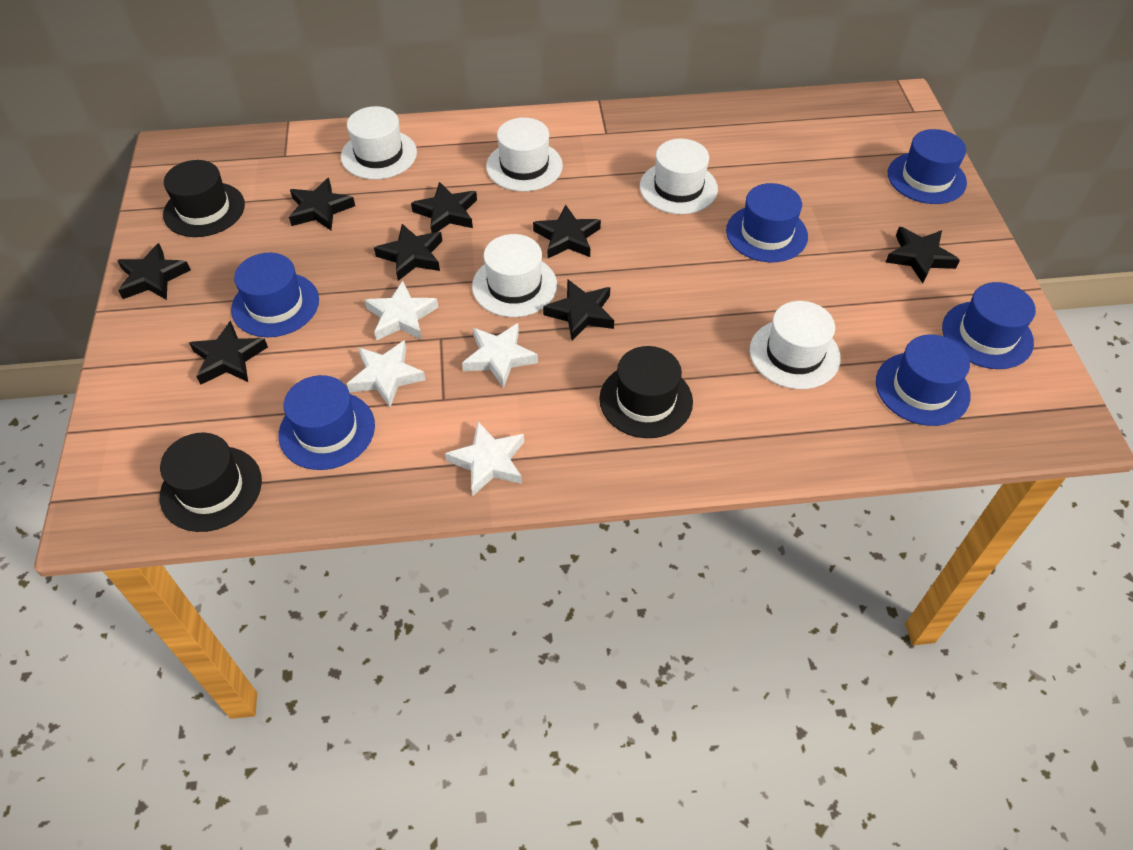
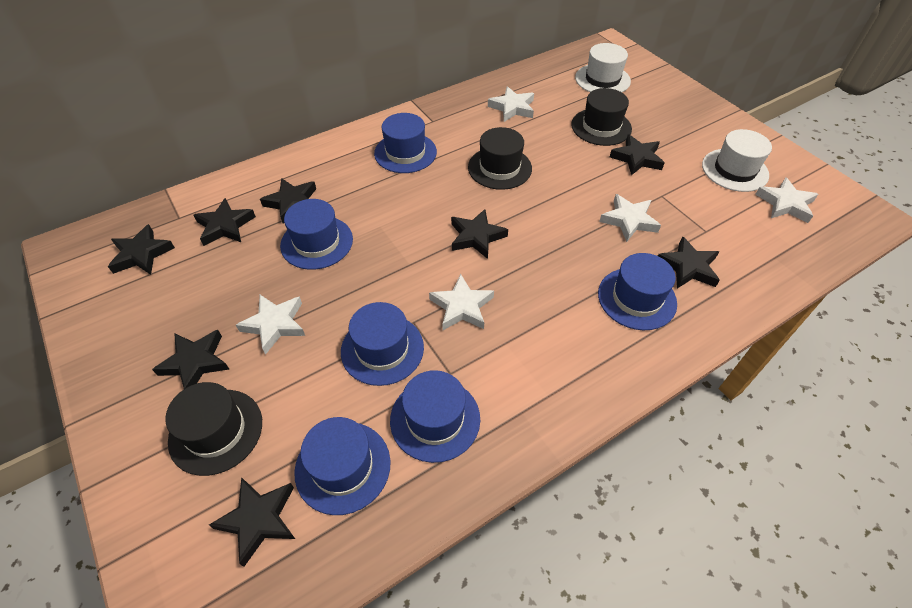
white hat: [341,106,417,179] [472,234,557,317] [486,117,563,192] [640,139,718,214] [750,301,841,389] = 5 -> [575,43,631,92] [702,129,772,192] = 2
white star: [347,340,425,407] [365,281,438,340] [445,421,524,496] [462,323,538,388] = 4 -> [236,295,305,355] [429,274,494,330] [488,86,534,122] [599,194,661,242] [755,177,818,223] = 5

